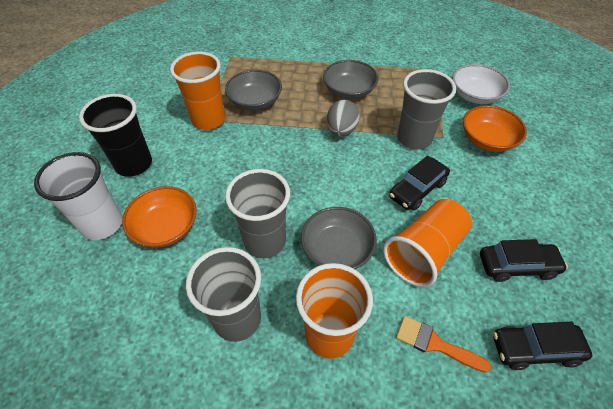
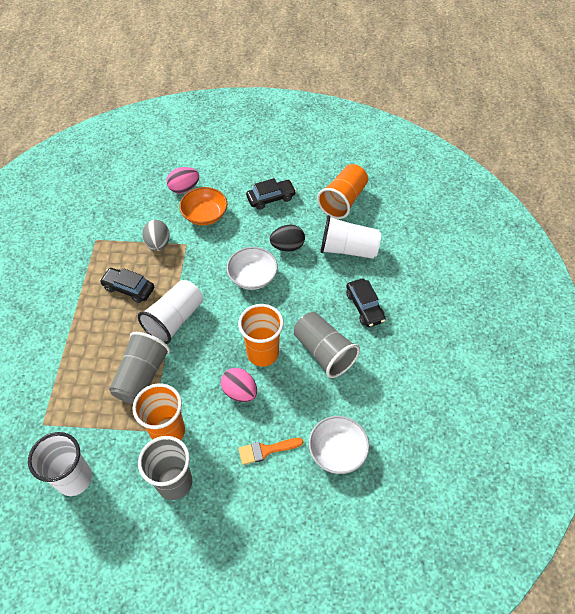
black cup: [79,94,152,177] = 1 -> none = 0
black egg: none = 0 -> [270,225,305,252] = 1
grey bowl: [225,70,282,111] [301,207,377,269] [323,60,378,99] = 3 -> none = 0
orange bowl: [122,186,197,248] [463,105,527,152] = 2 -> [179,187,227,225] = 1
pink egg: none = 0 -> [167,167,199,194] [221,368,257,402] = 2
white bowl: [453,64,510,104] = 1 -> [227,247,278,290] [309,416,370,474] = 2
white cup: [34,152,122,240] = 1 -> [28,432,92,496] [138,280,203,344] [320,215,381,259] = 3

